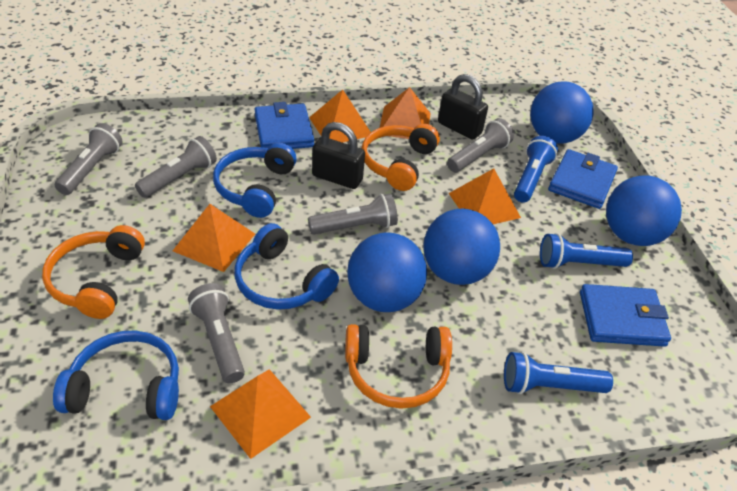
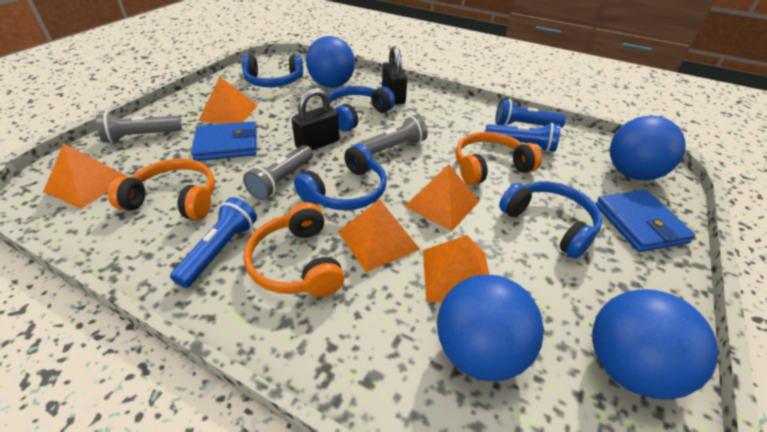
blue headphones: [53,331,179,420] [213,143,297,218] [235,223,339,310] = 3 -> [242,55,303,87] [294,144,387,210] [328,86,395,131] [499,181,602,259] = 4
blue wallet: [254,102,314,149] [548,149,618,209] [580,284,671,347] = 3 -> [191,121,257,161] [595,190,695,252] = 2
grey flashlight: [55,123,123,195] [135,136,217,198] [188,283,245,383] [308,193,398,235] [447,118,514,172] = 5 -> [96,113,182,143] [243,145,313,200] [357,115,428,154] = 3

